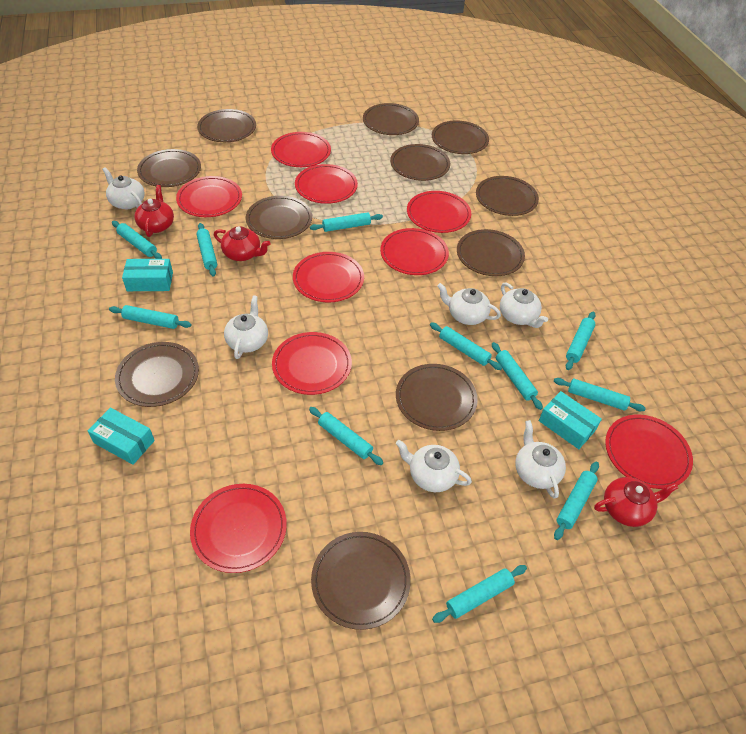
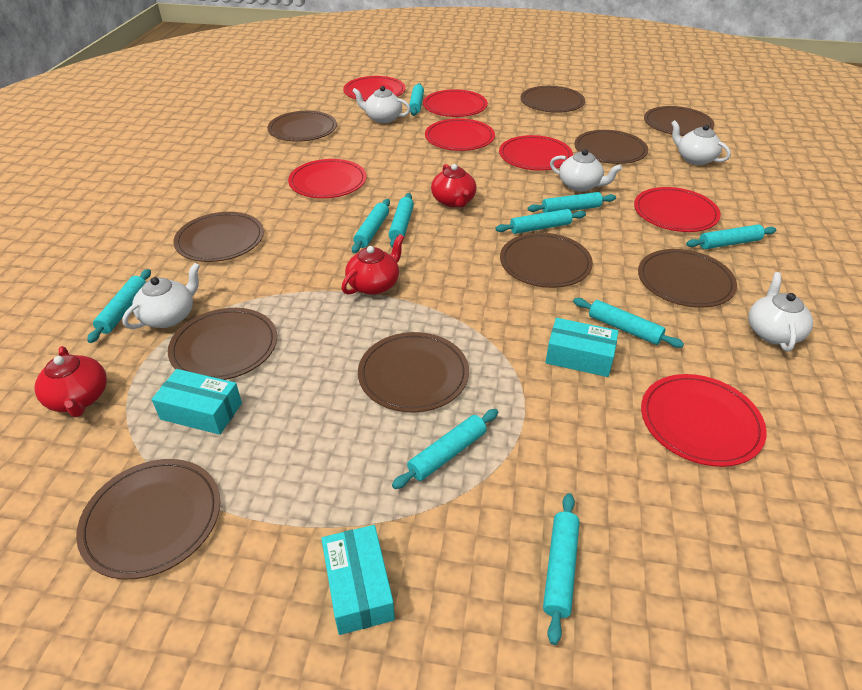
brown plate: [115,342,199,407] [137,149,201,187] [197,109,256,142] [246,196,312,239] [311,532,411,630] [363,103,419,135] [390,144,450,181] [396,364,478,431] [432,120,489,154] [457,229,525,276] [476,176,539,216] = 11 -> [76,459,220,579] [168,308,277,380] [173,212,264,262] [267,111,337,142] [358,332,469,412] [500,233,593,288] [520,86,585,113] [574,130,648,164] [638,249,737,308] [644,106,714,136] = 10
red plate: [176,176,242,217] [190,484,287,573] [271,132,331,167] [272,332,352,395] [293,252,364,303] [295,164,358,204] [380,228,449,275] [407,191,471,233] [605,415,693,489] = 9 -> [288,159,367,198] [343,76,406,101] [423,89,488,117] [425,118,495,151] [499,135,573,171] [634,187,721,232] [641,374,767,467] = 7
turquoise rolling pin: [109,305,191,329] [112,221,162,259] [196,223,217,277] [309,407,383,465] [310,212,383,232] [430,322,502,370] [432,565,527,623] [492,342,543,410] [554,378,646,411] [554,462,599,540] [566,312,596,370] = 11 -> [87,269,151,343] [352,199,390,253] [388,193,414,248] [392,409,498,489] [409,83,424,116] [495,209,586,234] [528,192,616,213] [543,493,580,645] [573,298,684,348] [686,224,776,249] = 10
white teapot: [102,167,145,209] [224,295,268,359] [396,440,472,492] [437,283,501,325] [500,283,548,328] [515,420,566,499] = 6 -> [122,263,200,329] [352,86,411,123] [550,149,622,192] [671,120,731,165] [748,272,813,352] = 5

